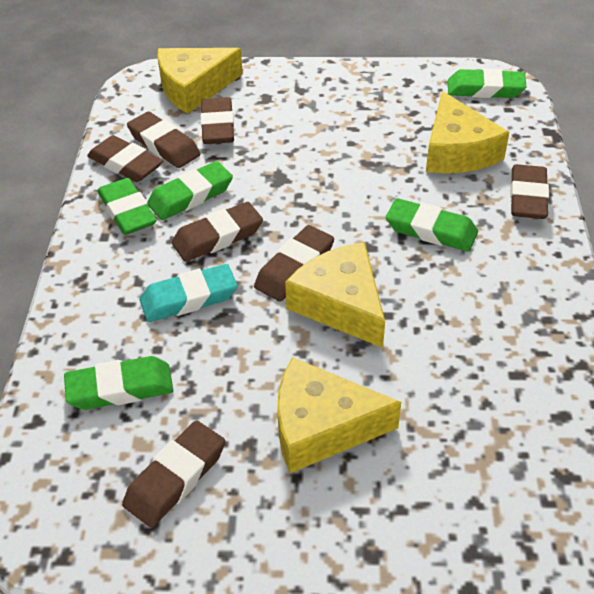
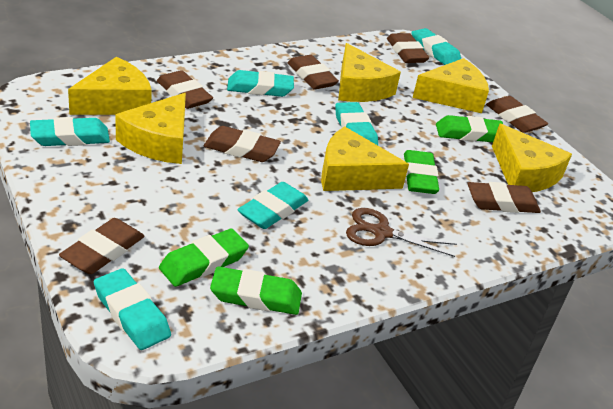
brown scissors: none = 0 -> [346,208,457,257] = 1
green eraser: [64,356,173,410] [98,178,157,235] [147,161,233,220] [386,198,478,252] [448,68,527,98] = 5 -> [159,228,249,287] [210,266,302,315] [404,150,439,194] [436,115,503,142] = 4
turquoise eraser: [140,264,238,322] = 1 -> [30,117,110,146] [94,268,171,350] [227,70,294,97] [237,182,308,229] [335,102,378,145] [411,28,461,65] = 6
yellow cheese: [157,48,243,114] [277,357,401,473] [285,242,385,348] [426,91,509,173] = 4 -> [68,57,152,115] [115,93,186,164] [321,126,409,191] [338,43,401,102] [413,58,489,113] [492,124,572,192] = 6

